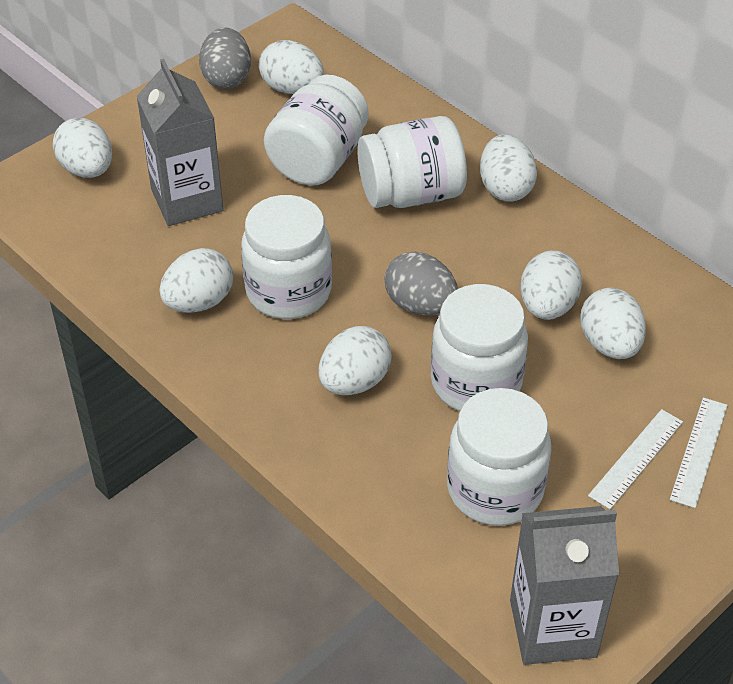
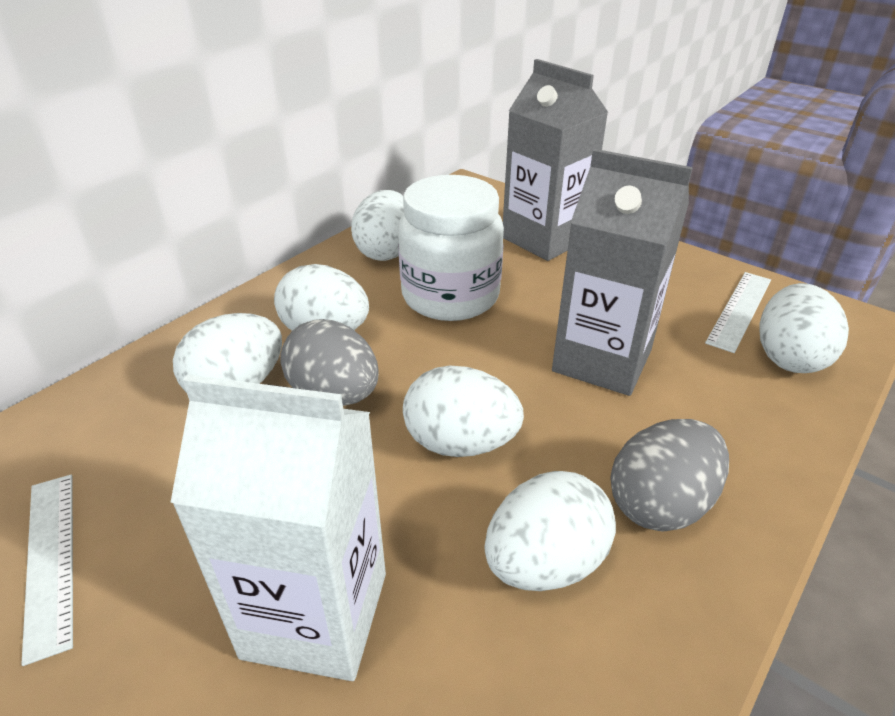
white carton: none = 0 -> [170,374,386,681] = 1
white egg: [53,118,112,178] [160,248,233,313] [259,40,324,94] [319,326,392,395] [480,134,537,201] [520,250,582,320] [580,288,646,359] = 7 -> [173,313,282,393] [274,264,369,331] [351,190,404,261] [403,366,524,457] [484,471,616,591] [760,283,849,373] = 6
white jar: [241,195,332,319] [264,75,369,186] [357,116,467,208] [431,284,528,411] [447,388,551,526] = 5 -> [398,175,504,321] = 1

